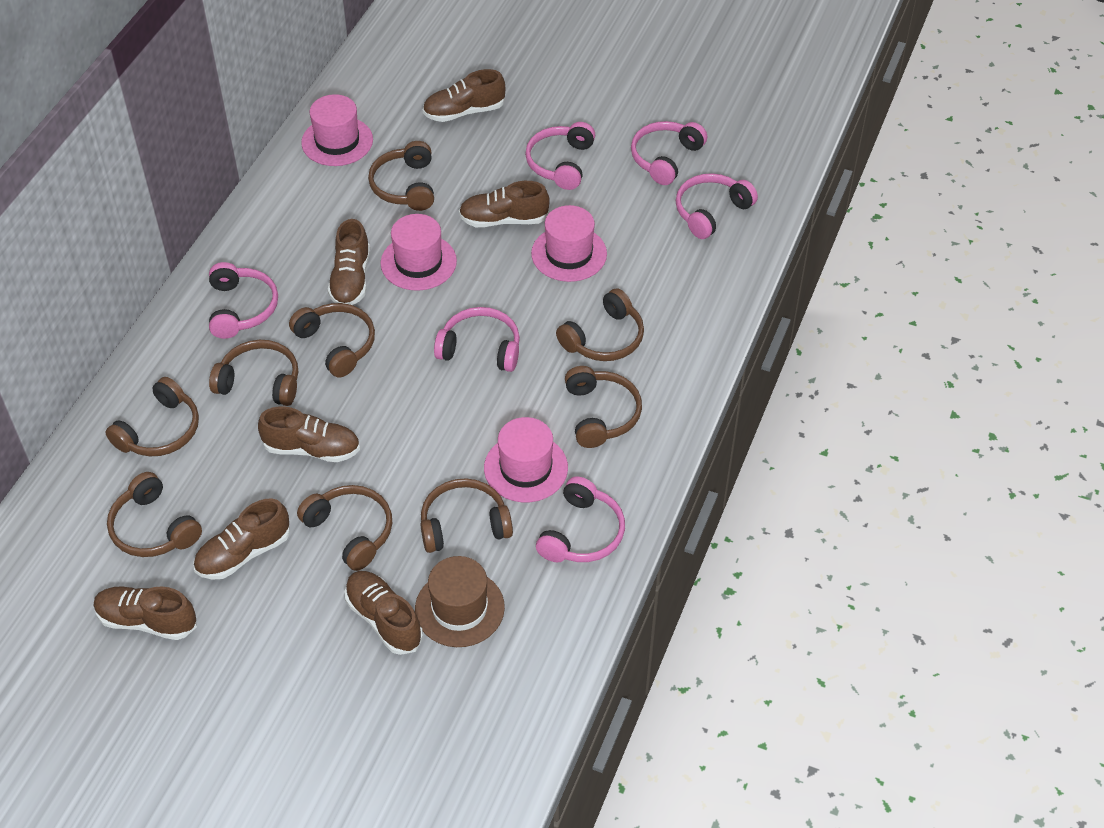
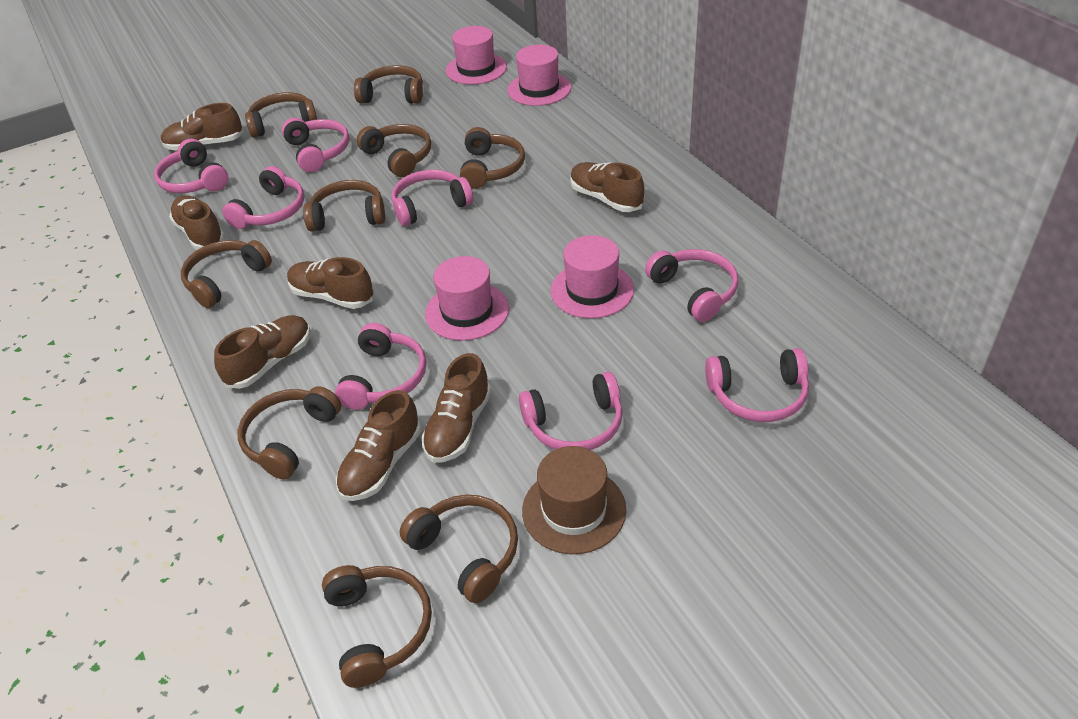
pink headphones: [209,262,278,339] [434,307,520,372] [525,122,595,190] [536,476,625,562] [631,121,707,185] [676,173,758,239] = 6 -> [154,139,229,193] [222,166,304,229] [282,118,350,172] [335,323,426,410] [392,170,473,226] [519,372,623,450] [645,249,738,322] [705,348,809,422] = 8

